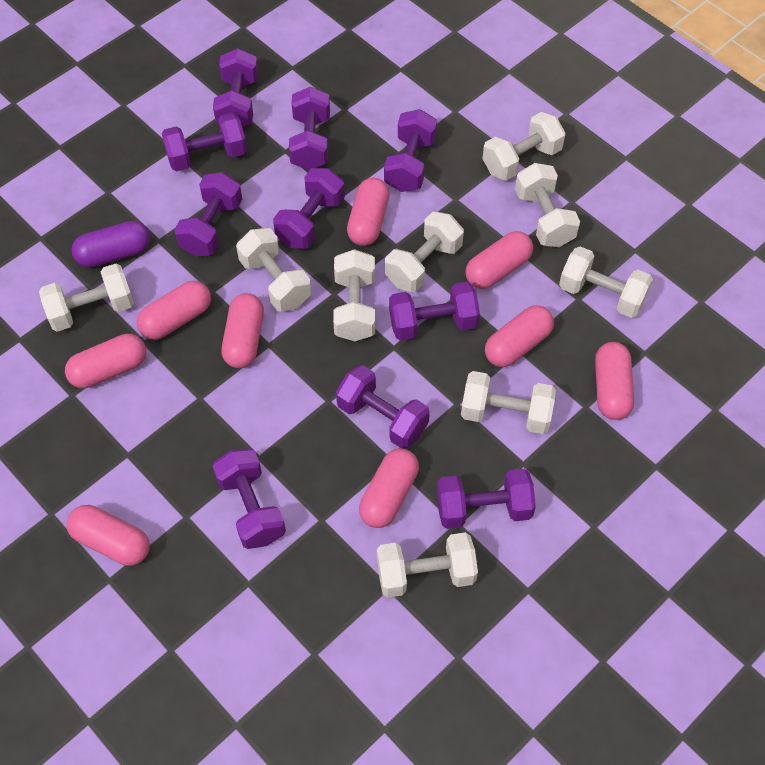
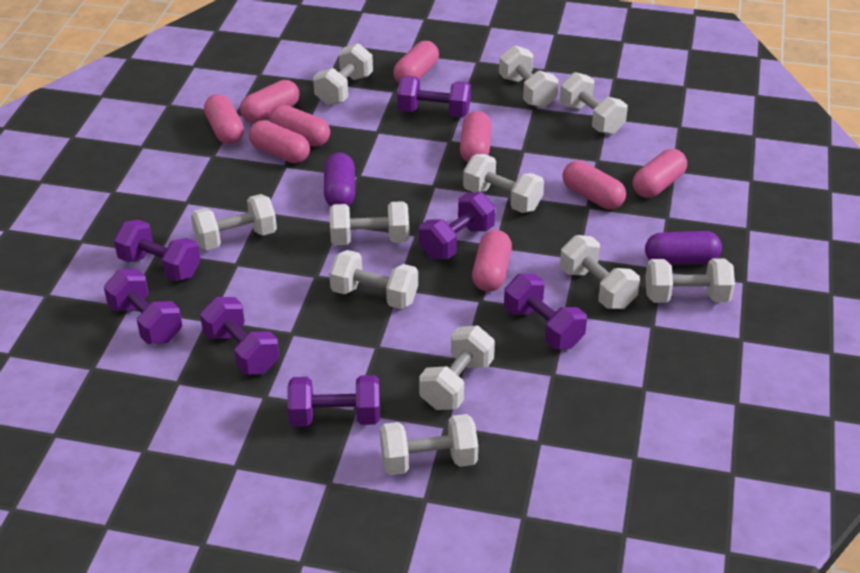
purple capsule: [72,221,150,268] = 1 -> [324,153,355,206] [645,231,722,265] = 2
purple dumbbell: [162,113,247,172] [174,172,242,256] [213,49,259,127] [213,448,286,549] [273,168,345,249] [289,87,330,170] [336,365,430,449] [384,109,437,192] [389,282,480,341] [437,469,536,529] = 10 -> [104,270,182,344] [114,220,201,281] [200,297,279,375] [287,375,380,427] [397,76,471,117] [419,192,495,259] [504,274,587,349] = 7
white dumbbell: [39,264,134,332] [236,228,311,312] [333,249,375,341] [377,532,478,598] [385,212,464,292] [461,371,556,434] [482,112,566,181] [515,163,580,247] [559,246,653,318] = 9 -> [191,194,277,250] [313,43,373,105] [329,201,409,245] [329,250,418,309] [380,414,478,475] [419,325,495,410] [463,154,544,213] [499,45,559,108] [560,72,628,135] [560,235,640,309] [645,259,735,303] = 11

